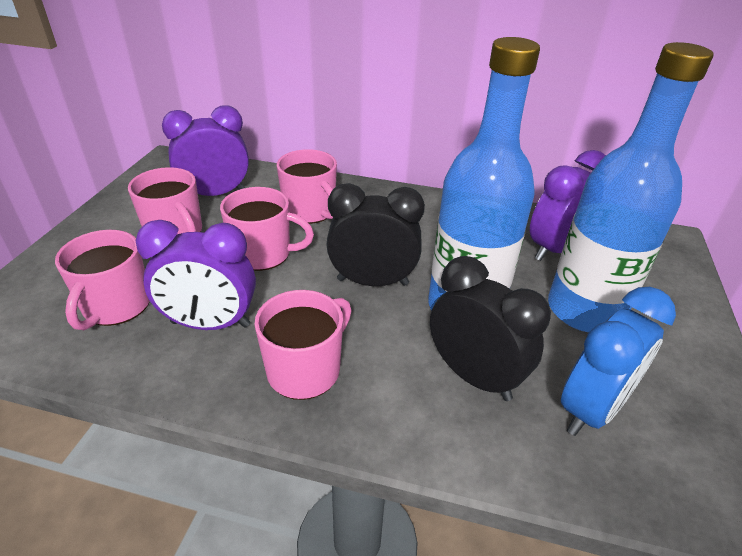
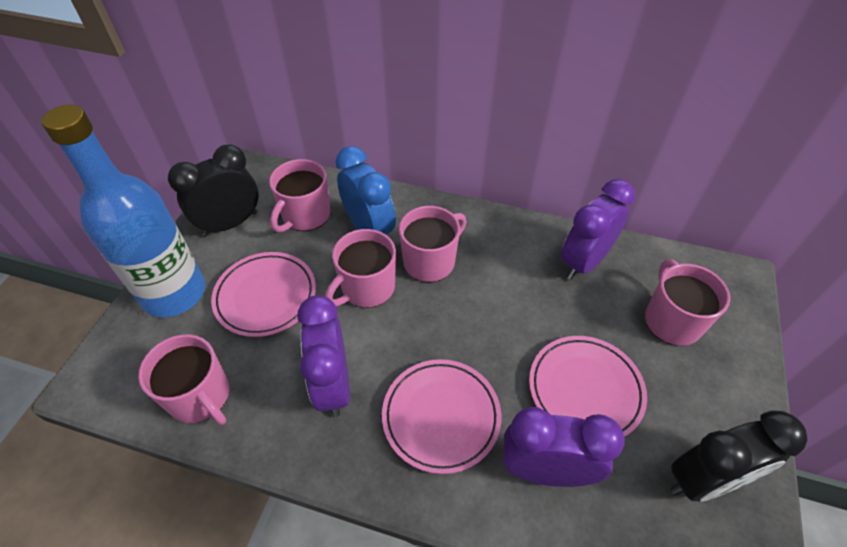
blue bottle: [428,37,540,310] [548,42,713,333] = 2 -> [41,104,205,317] = 1
pink plate: none = 0 -> [211,252,316,337] [382,359,501,474] [529,336,647,437] = 3

